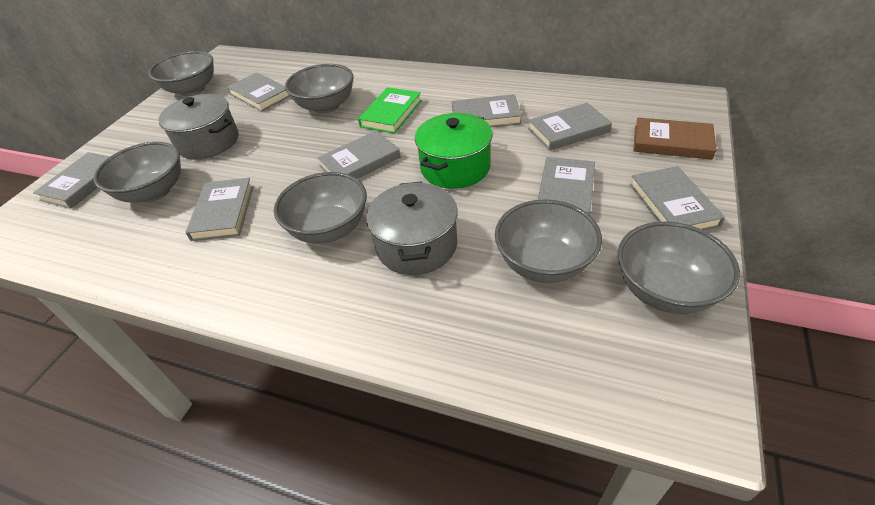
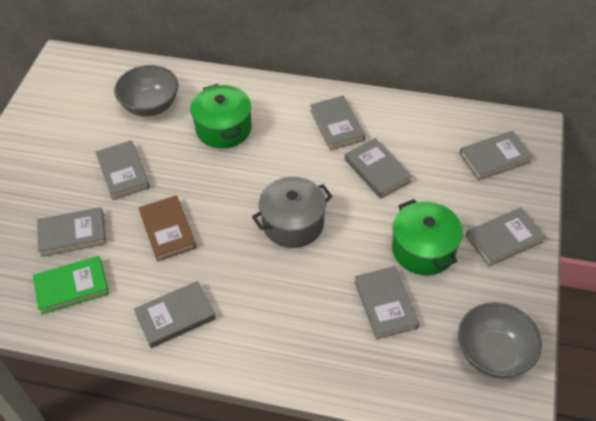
green pot: [415,113,493,189] = 1 -> [190,84,252,149] [392,199,463,275] = 2
grey bowl: [94,142,181,203] [149,51,214,96] [274,172,367,244] [285,64,354,114] [495,199,602,283] [618,222,740,314] = 6 -> [114,65,178,116] [458,302,542,378] = 2
grey pot: [158,94,239,159] [366,181,458,275] = 2 -> [252,177,332,248] = 1

